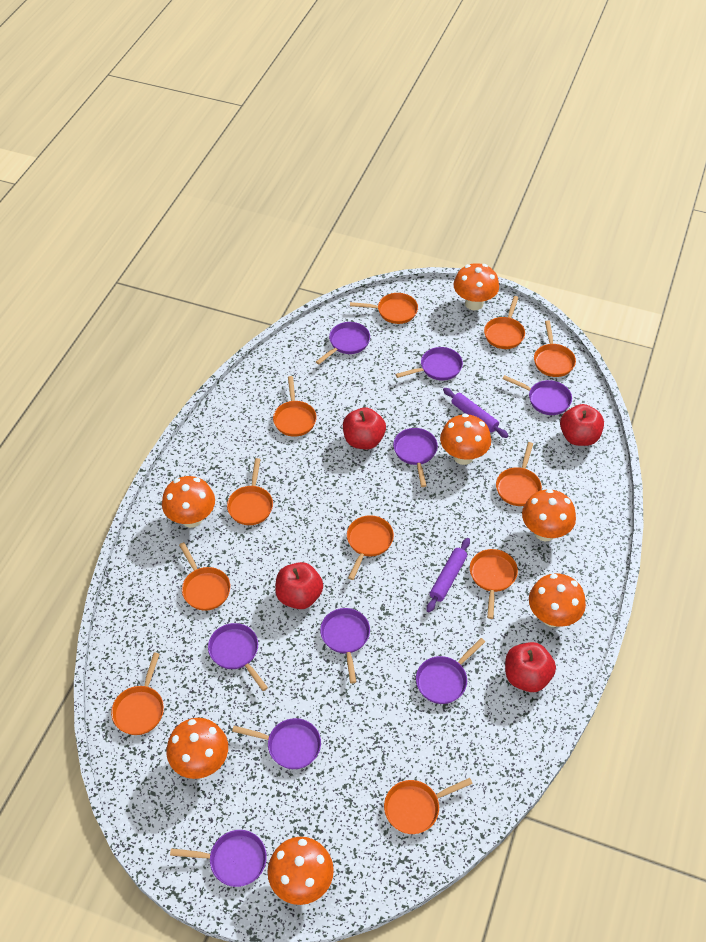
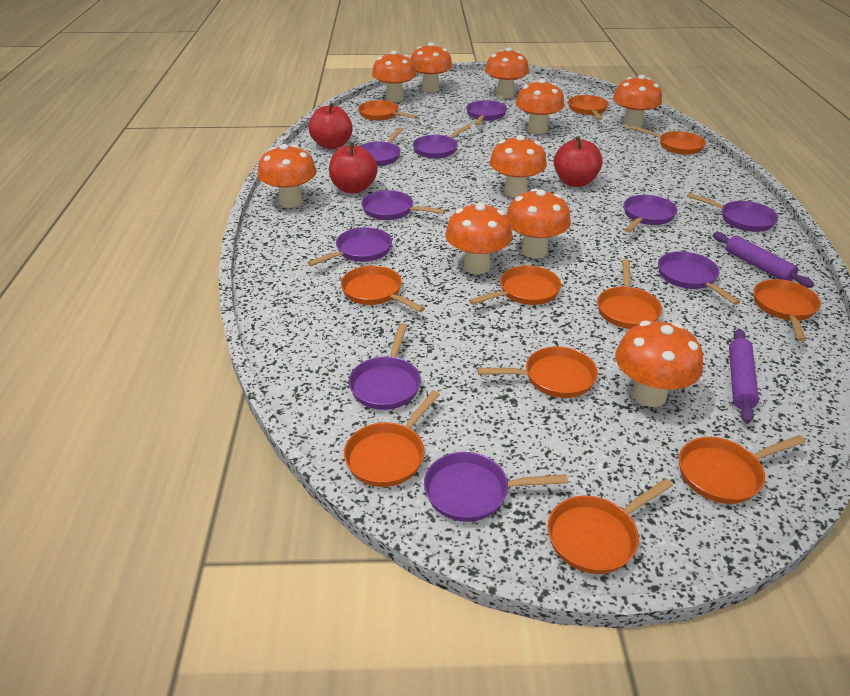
orange mushroom: [162,476,215,528] [166,718,228,779] [267,837,334,905] [440,414,491,465] [453,263,499,310] [522,489,576,541] [529,573,586,627] = 7 -> [258,144,317,208] [372,51,417,102] [411,42,452,93] [445,202,513,274] [485,47,529,98] [490,135,547,197] [506,188,571,258] [516,79,565,134] [613,75,662,129] [615,321,703,407] = 10
purple pan: [170,830,267,887] [208,623,268,691] [232,718,321,769] [316,322,370,364] [320,608,370,683] [393,428,438,487] [396,347,463,381] [416,638,485,704] [503,375,572,415] = 9 -> [307,227,392,266] [349,323,421,410] [360,127,403,166] [361,190,446,220] [413,124,471,159] [424,452,568,522] [466,100,507,125] [624,195,677,232] [658,251,740,305] [687,193,778,232] = 10
red apple: [275,562,323,609] [343,407,386,449] [505,642,556,692] [560,404,604,446] = 4 -> [308,103,353,149] [329,142,378,194] [554,136,603,187] = 3

